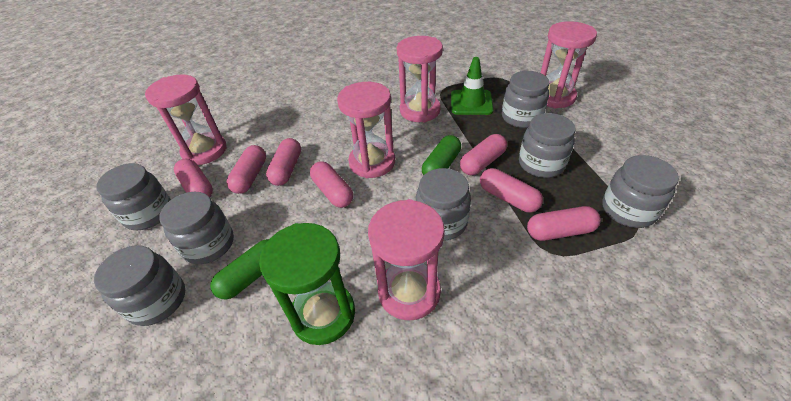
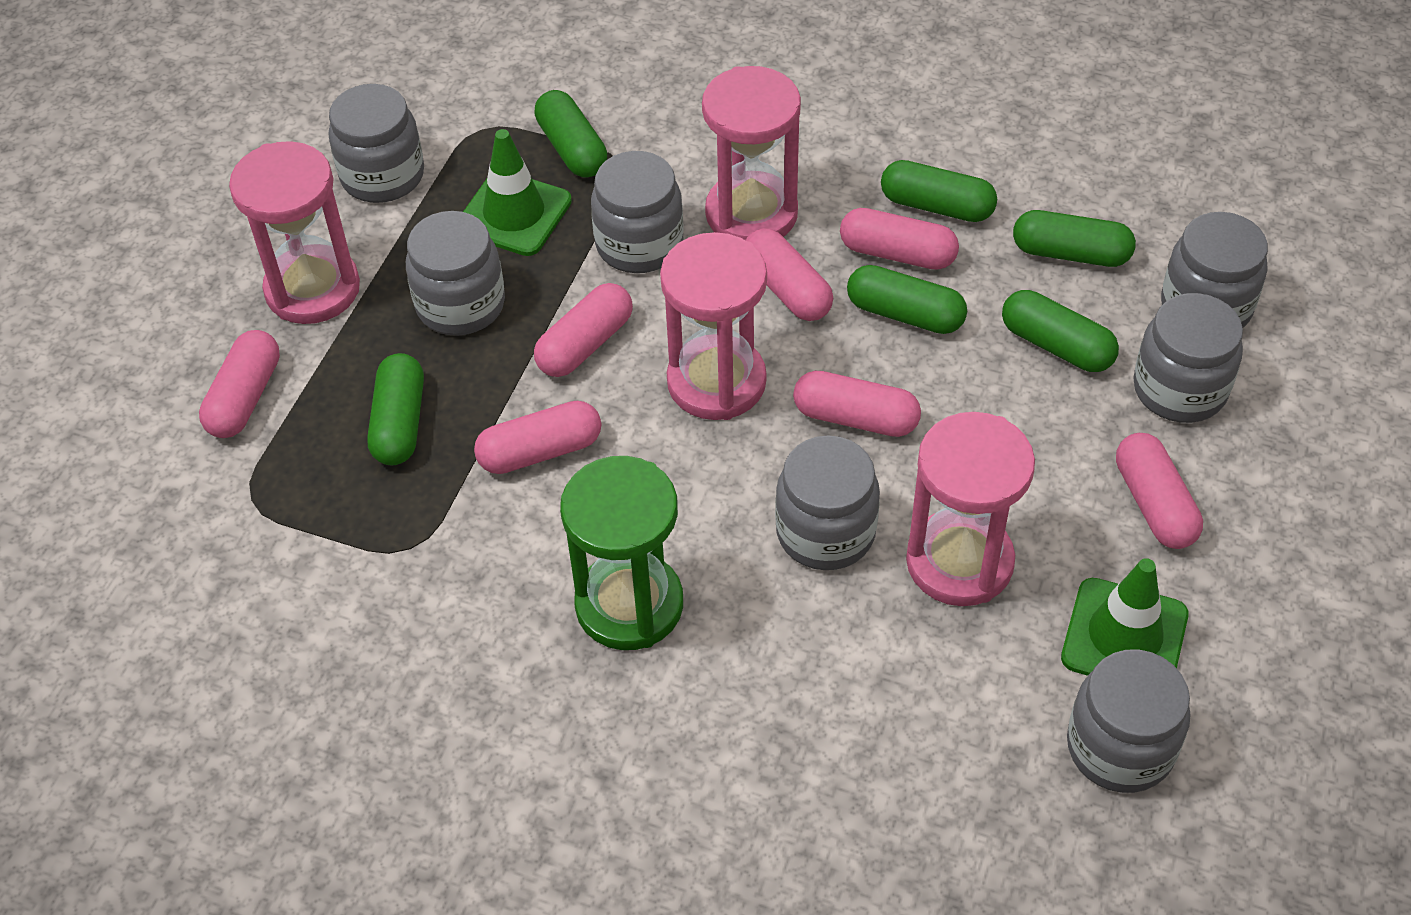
green capsule: [210,239,269,300] [422,135,461,175] = 2 -> [367,353,424,465] [534,90,607,178] [847,265,967,334] [881,160,997,222] [1002,290,1119,372] [1013,210,1136,267] = 6
green traffic cone: [451,57,494,115] = 1 -> [463,129,572,256] [1061,558,1188,676] = 2
pink hourglass: [145,74,227,165] [337,82,395,178] [368,199,445,320] [397,36,443,122] [541,21,597,108] = 5 -> [229,141,360,324] [660,232,767,420] [702,66,801,240] [906,412,1035,606] = 4

